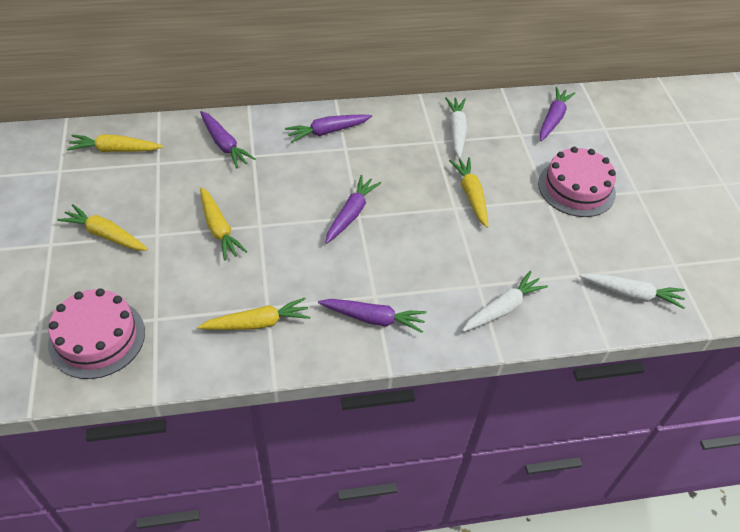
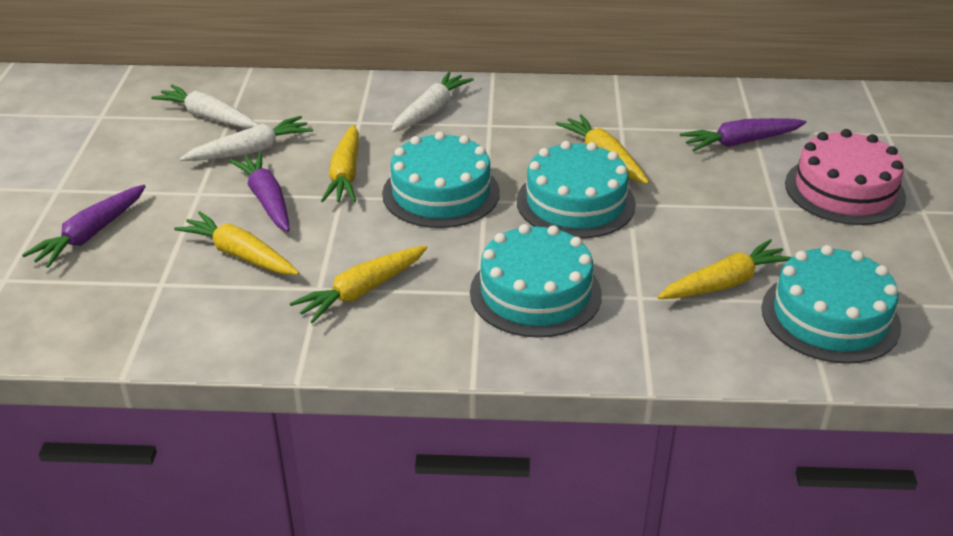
pink cake: [48,288,145,379] [538,147,616,217] = 2 -> [785,129,906,225] = 1
purple carrot: [200,111,256,168] [285,114,372,142] [318,299,427,333] [326,175,381,244] [540,87,575,141] = 5 -> [22,185,146,268] [229,152,290,232] [680,118,806,152] = 3
turquoise cake: none = 0 -> [382,131,500,228] [470,224,602,338] [517,141,636,238] [762,245,901,364] = 4

